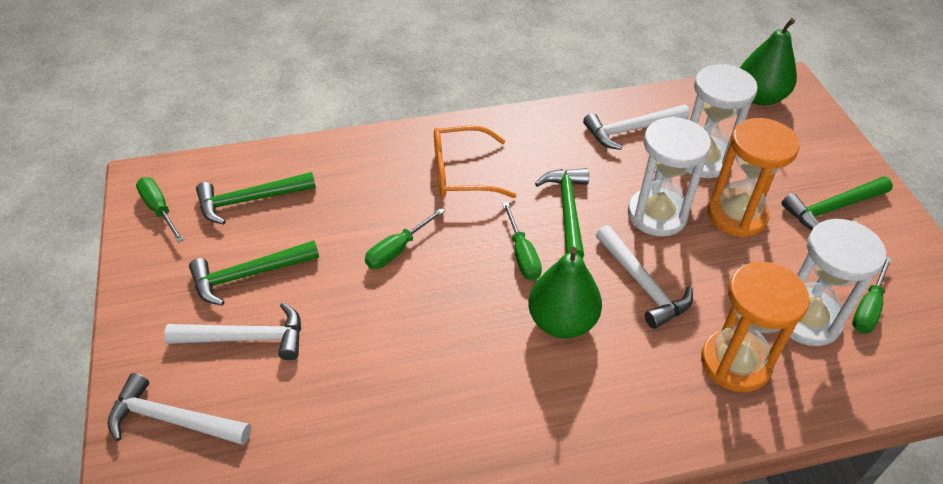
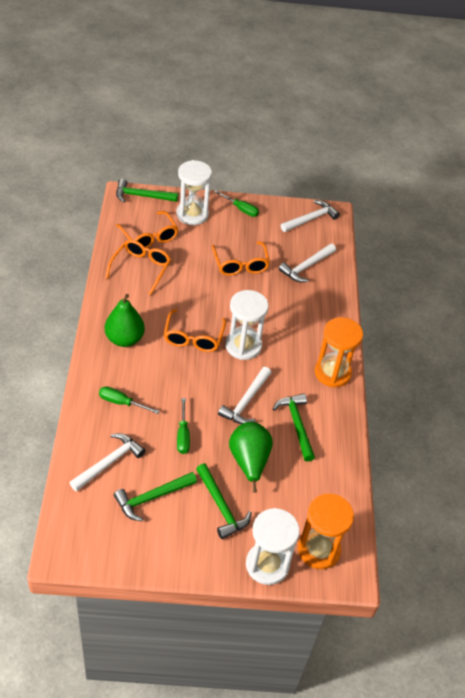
green screwdriver: [136,177,184,243] [365,208,445,269] [502,202,542,281] [852,256,892,334] = 4 -> [99,386,159,414] [177,398,190,454] [214,190,259,217] = 3
orange glasses: [434,126,517,198] = 1 -> [106,240,171,295] [116,211,178,248] [164,309,226,352] [212,241,270,276] = 4

